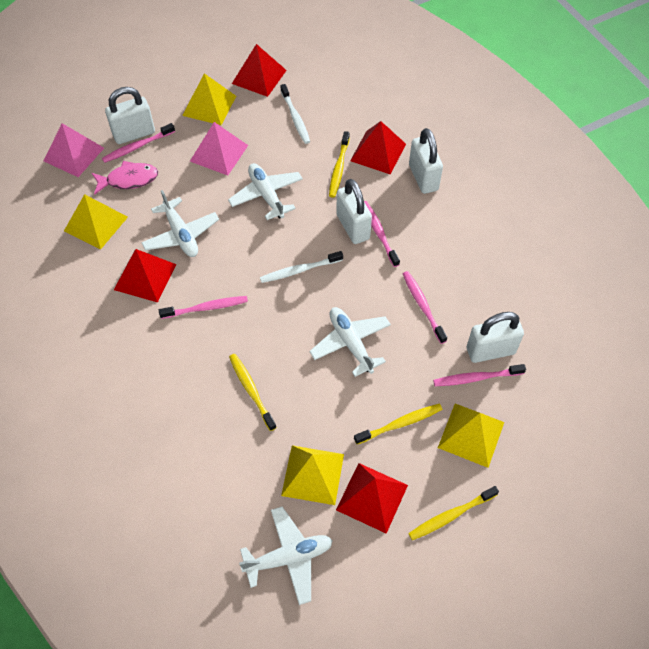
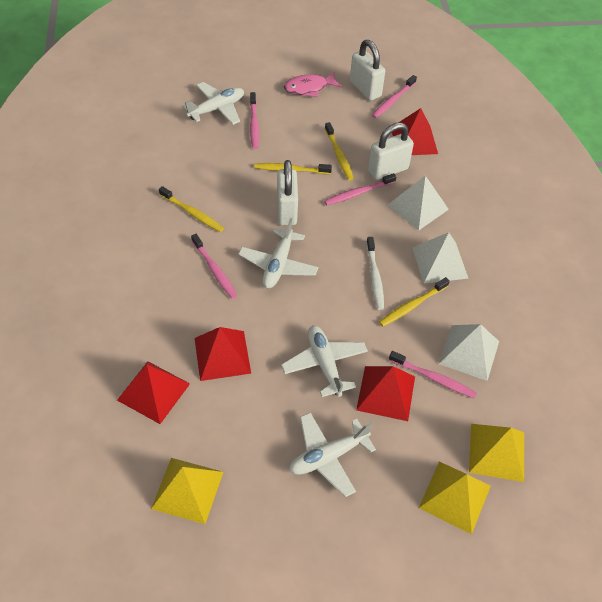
pink pyramid: [44,123,104,177] [190,122,248,176] = 2 -> none = 0
white padlock: [105,87,155,144] [336,179,372,244] [409,128,443,194] [467,312,524,363] = 4 -> [277,160,298,225] [350,40,385,101] [368,122,414,180] = 3
white pyramid: none = 0 -> [388,175,449,231] [412,232,469,284] [439,324,499,381] = 3
white toothbrush: [260,251,343,283] [280,84,310,144] = 2 -> [366,237,384,310] = 1
yellow pyramid: [64,194,128,249] [182,73,236,125] [281,446,344,505] [438,404,504,468] = 4 -> [151,458,223,524] [419,462,491,534] [469,424,524,482] = 3

